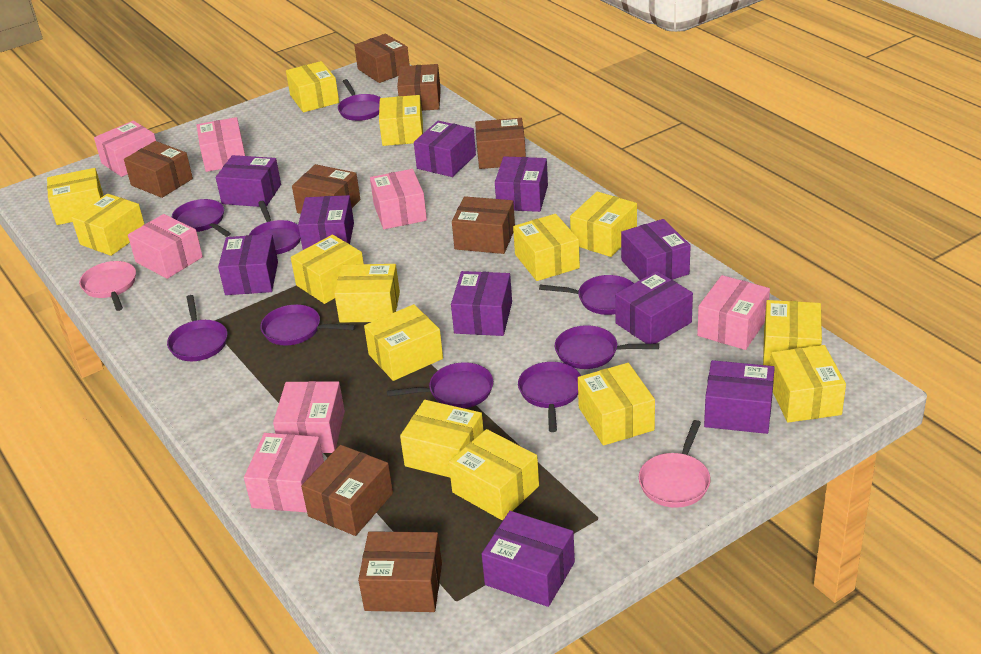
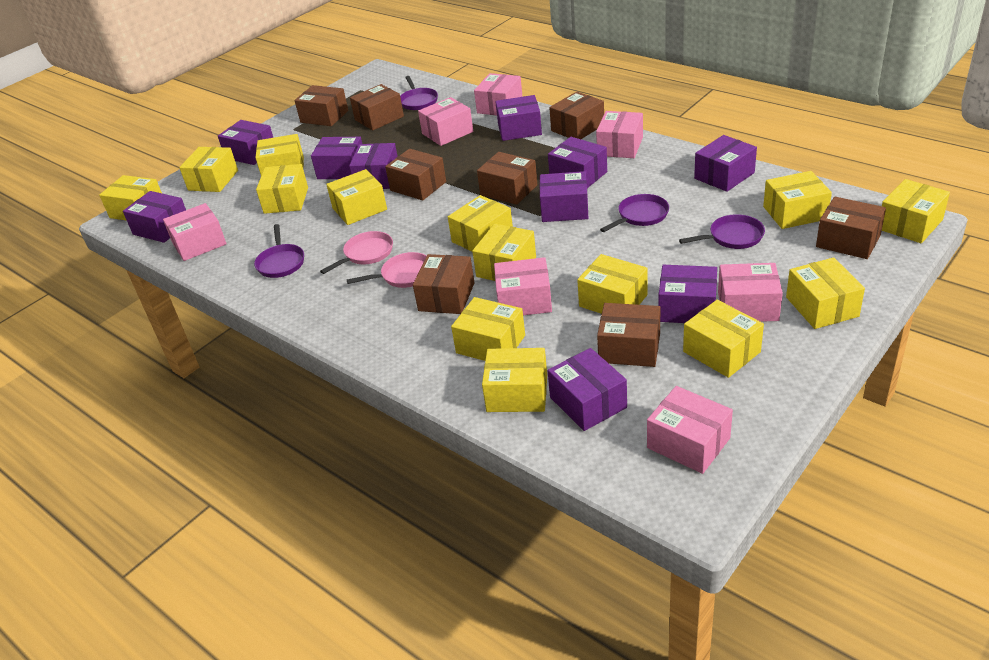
purple pan: [167,295,227,361] [172,199,231,237] [249,201,301,254] [260,304,356,346] [338,79,381,121] [387,362,493,408] [518,362,581,432] [539,275,634,315] [555,325,659,369] = 9 -> [254,224,304,278] [400,76,438,110] [600,194,669,232] [679,214,765,249] = 4

